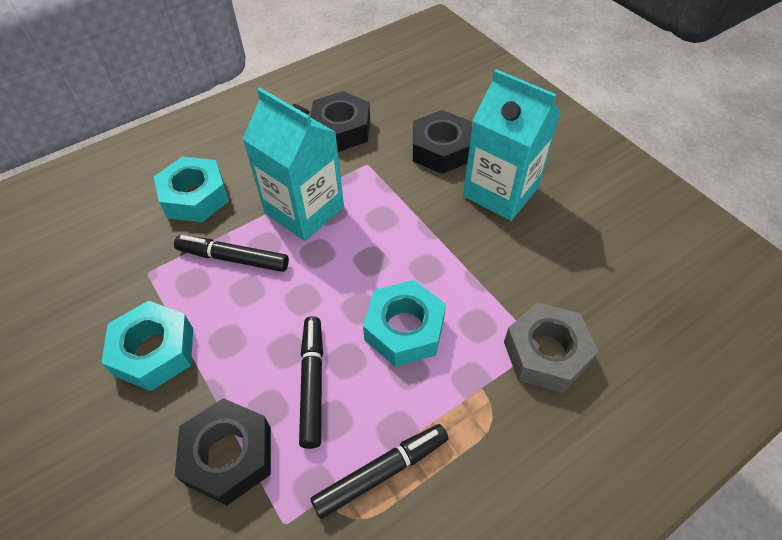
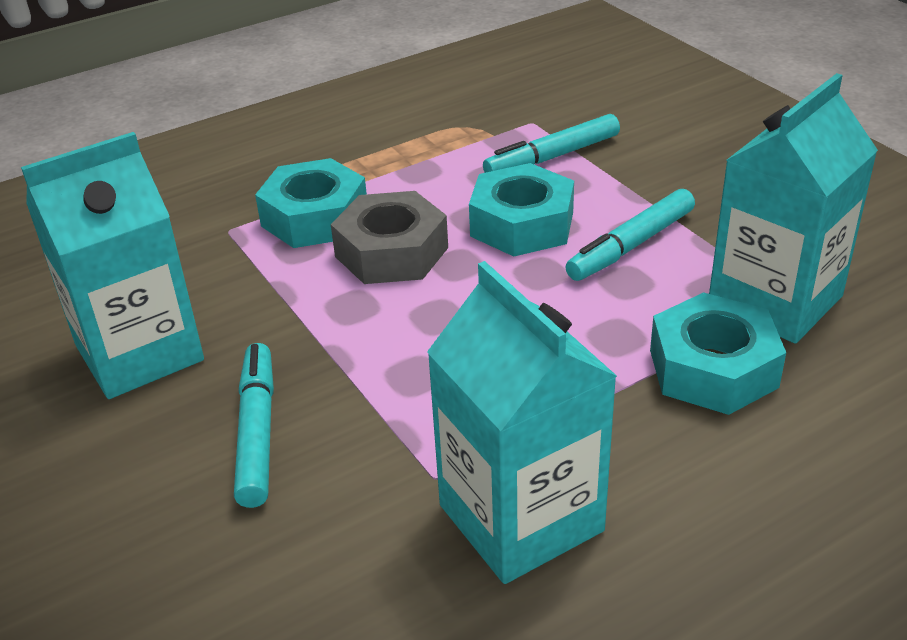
black marker: [174,235,289,272] [299,316,323,449] [310,424,448,519] = 3 -> none = 0
black nut: [175,398,271,505] [310,91,370,152] [413,110,472,174] = 3 -> none = 0
turquoise carton: [243,88,344,241] [463,69,561,221] = 2 -> [21,132,204,399] [427,261,617,584] [709,73,878,344] = 3
turquoise marker: none = 0 -> [234,343,274,508] [483,114,620,173] [566,189,695,281] = 3

